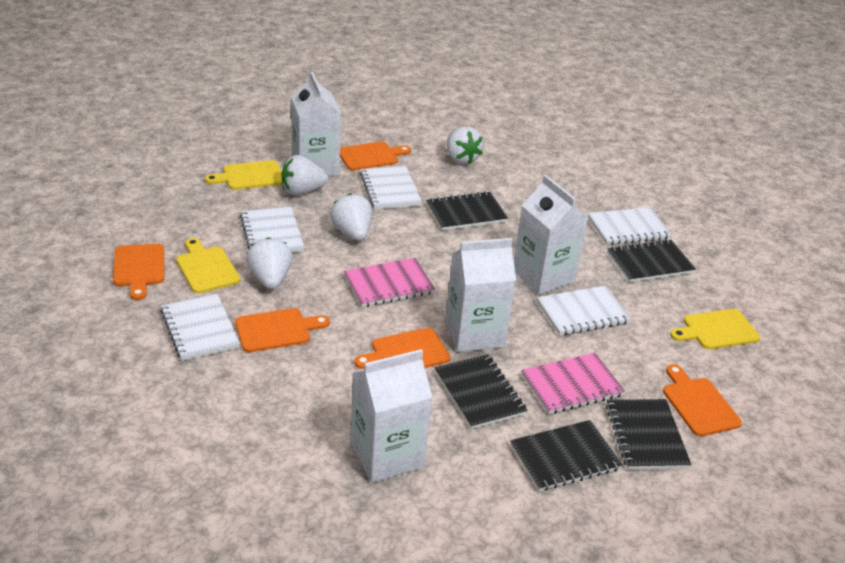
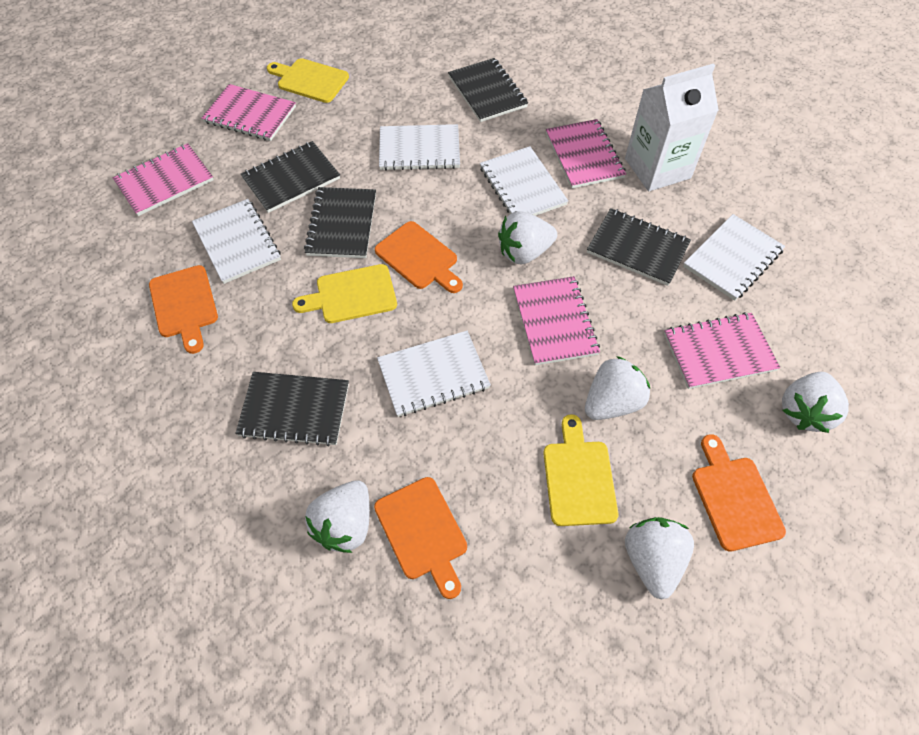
orange cutting board: [113,244,164,300] [235,308,330,352] [340,141,411,170] [354,328,450,369] [663,364,742,436] = 5 -> [149,265,218,354] [374,477,467,599] [375,221,463,293] [692,434,786,551] = 4
pink notebook: [344,258,435,307] [521,353,625,414] = 2 -> [113,143,214,216] [202,84,296,141] [513,276,600,365] [546,119,626,188] [664,312,780,389] = 5
white carton: [291,72,341,176] [351,349,432,483] [445,238,516,352] [514,175,588,295] = 4 -> [625,64,719,191] = 1
white strawberry: [246,237,292,289] [281,155,328,196] [330,193,372,241] [447,127,484,164] = 4 -> [305,480,370,553] [498,211,557,264] [585,356,650,420] [625,517,694,599] [782,372,849,433] = 5

